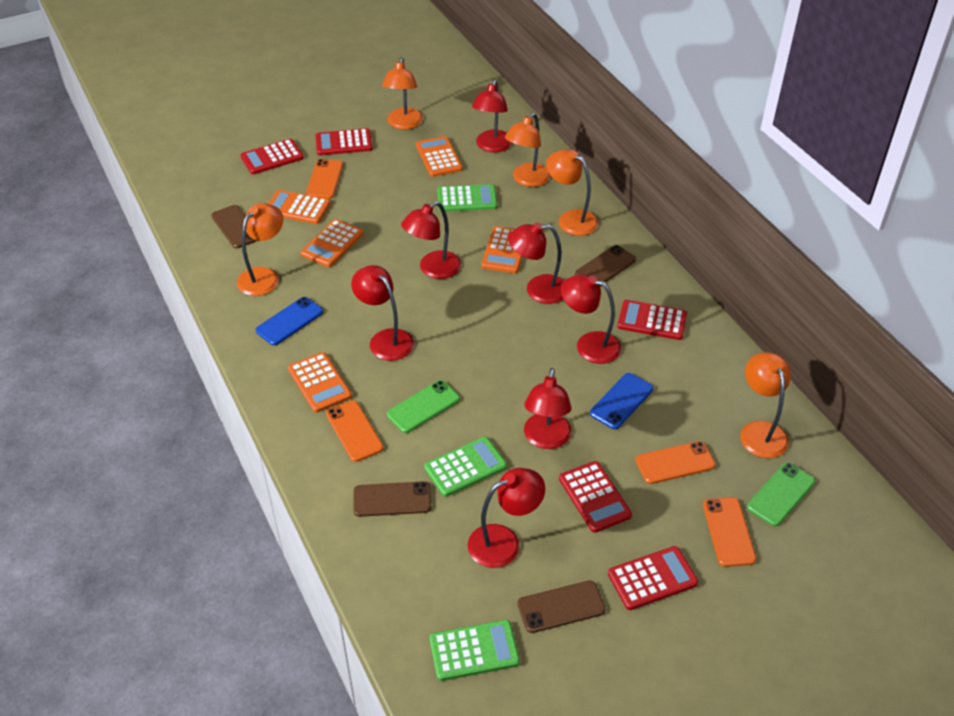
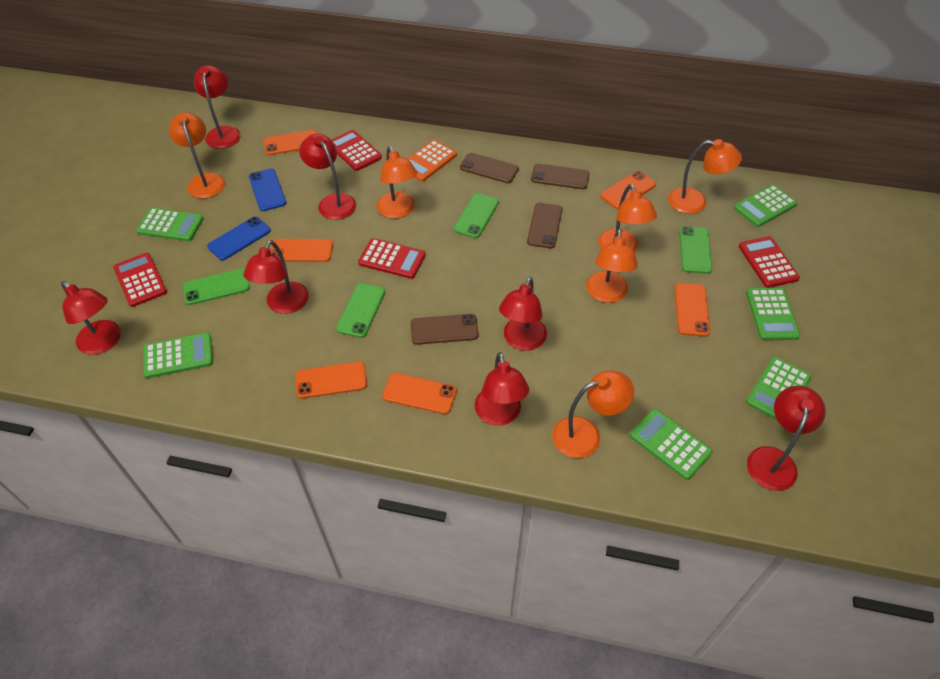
green calculator: [424,437,507,497] [430,620,520,681] [437,184,497,212] = 3 -> [136,208,204,241] [143,333,213,378] [630,409,712,480] [734,184,797,227] [746,288,800,340] [746,357,811,420] = 6
green phone: [387,380,460,433] [747,462,815,526] = 2 -> [183,269,250,305] [336,283,385,338] [453,193,499,238] [679,226,712,274] = 4
orange calculator: [268,190,331,224] [288,352,352,413] [301,219,363,267] [416,136,463,177] [481,226,523,273] = 5 -> [408,140,457,182] = 1
orange lamp: [237,203,283,296] [382,58,423,130] [505,113,551,187] [546,149,598,236] [740,352,791,458] = 5 -> [168,112,225,198] [377,146,417,219] [552,370,634,458] [586,229,638,303] [598,184,657,252] [668,139,742,214] = 6
orange phone: [306,159,343,199] [326,400,383,462] [636,441,715,484] [703,497,756,567] = 4 -> [264,130,318,155] [270,239,333,262] [295,362,367,399] [382,373,457,414] [600,171,656,209] [675,283,710,336] = 6
red calculator: [241,139,304,174] [315,128,373,156] [559,461,632,533] [608,546,698,610] [617,300,687,340] = 5 -> [113,253,167,307] [331,130,382,171] [358,238,426,279] [739,236,800,288] = 4

